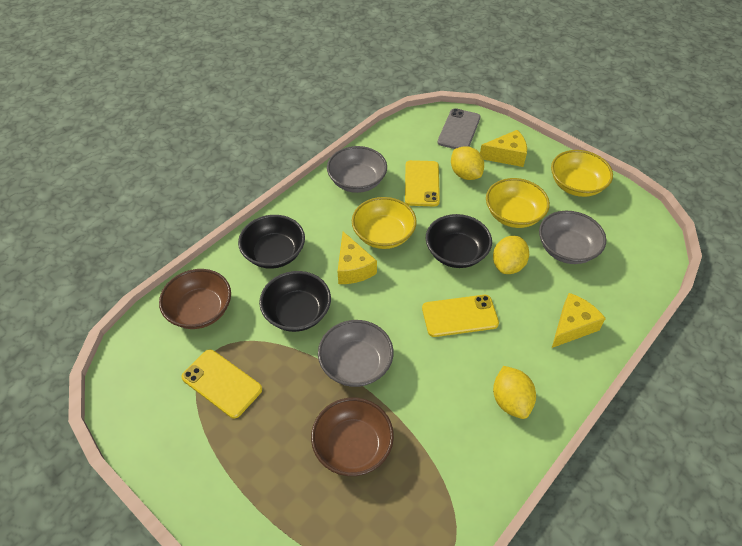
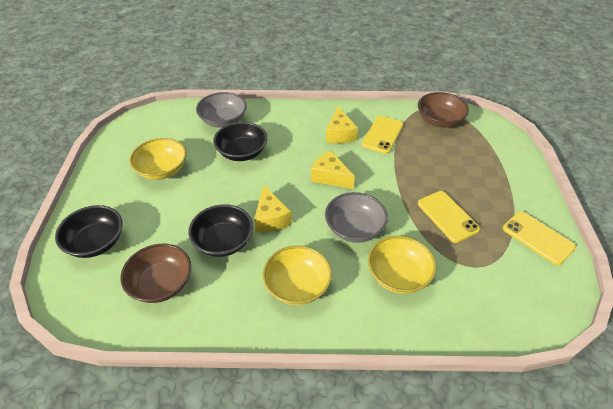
grey bowl: [318,320,393,387] [327,146,387,193] [539,211,606,264] = 3 -> [196,92,247,128] [325,192,388,243] = 2
grey phone: [437,108,481,149] = 1 -> none = 0
yellow lemon: [451,146,484,180] [493,236,529,274] [493,366,536,419] = 3 -> none = 0

